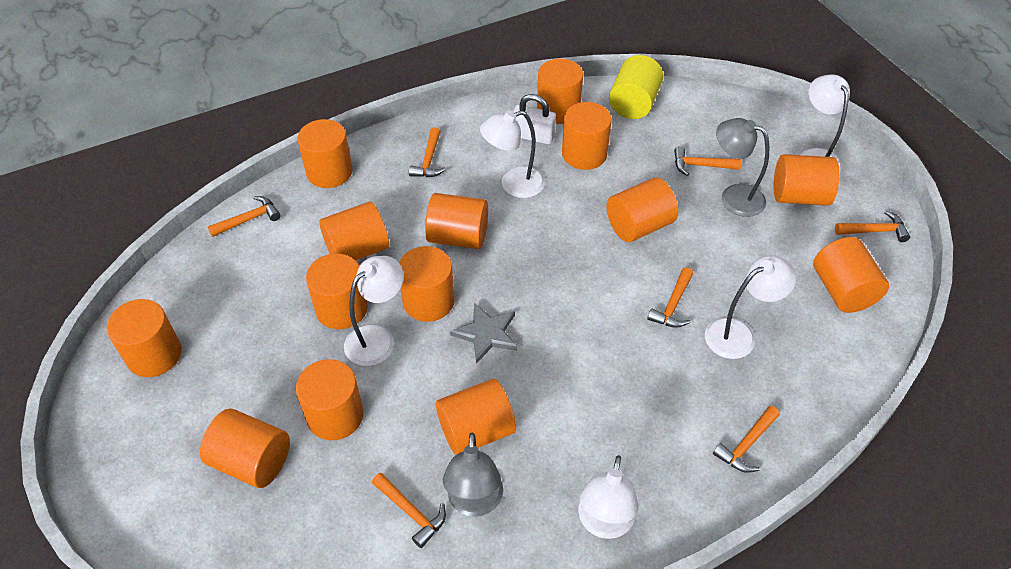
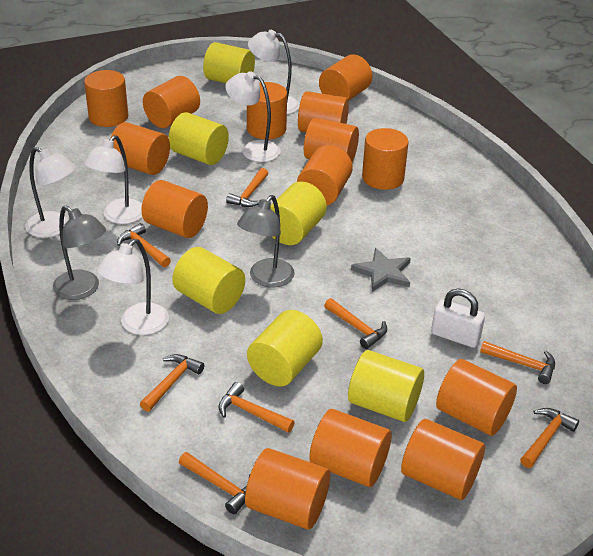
orange hammer: [208,196,281,237] [372,473,446,548] [409,127,446,177] [647,267,693,328] [674,146,741,176] [713,406,780,473] [835,211,910,242] = 7 -> [117,223,171,267] [140,354,204,412] [179,452,250,514] [218,382,295,433] [226,168,268,207] [324,298,387,349] [480,341,555,384] [520,408,579,468] = 8
yellow cylinder: [609,55,663,119] = 1 -> [168,112,229,165] [172,247,245,314] [203,42,255,83] [247,310,323,387] [270,181,327,245] [348,350,424,422] = 6

